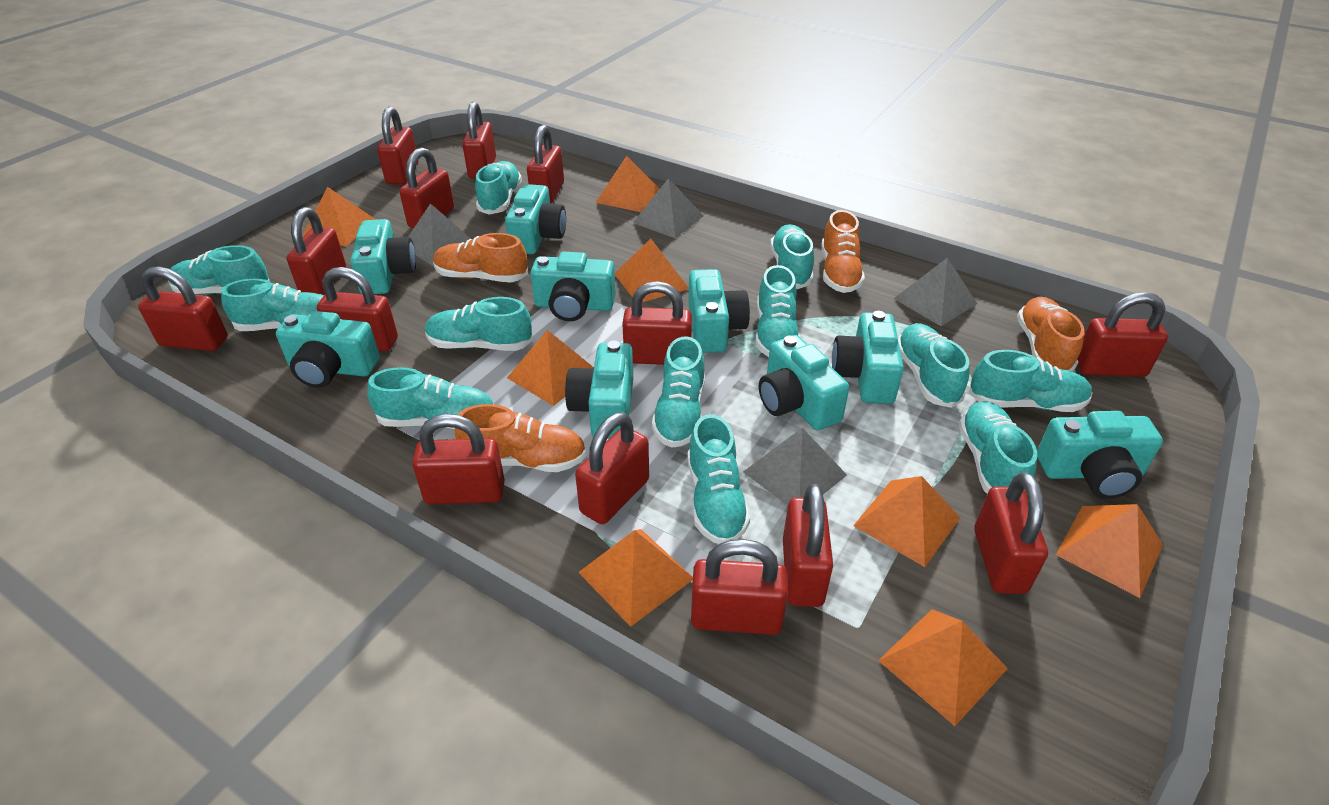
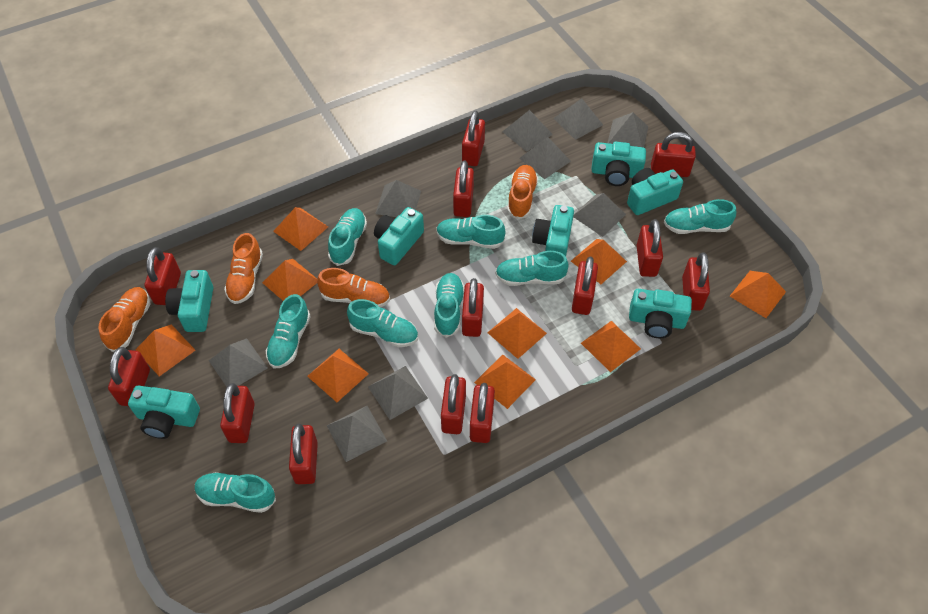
grey pyramid: [408,203,471,267] [633,178,703,238] [743,428,847,506] [894,258,977,326] = 4 -> [209,338,268,387] [326,406,387,462] [368,366,428,420] [375,180,421,217] [502,110,553,152] [519,137,571,179] [553,98,603,140] [573,193,626,237] [608,112,648,148] = 9
orange pyramid: [302,187,376,246] [507,330,594,406] [578,529,693,627] [595,156,659,212] [615,238,689,302] [853,476,960,567] [878,609,1008,726] [1056,504,1163,598] = 8 -> [135,324,196,376] [262,259,317,301] [273,207,328,251] [307,349,369,402] [474,354,536,409] [488,308,547,359] [571,239,627,284] [581,321,641,372] [730,271,786,318] = 9
red padlock: [138,267,228,351] [286,207,346,295] [317,267,398,351] [377,107,418,184] [399,148,454,228] [412,414,505,504] [462,102,496,179] [527,125,564,204] [575,412,649,524] [622,281,692,365] [691,539,788,635] [783,484,833,607] [974,472,1048,594] [1077,292,1168,377] = 14 -> [108,347,150,406] [145,247,181,305] [220,383,255,443] [289,424,318,484] [441,374,466,434] [453,160,474,217] [462,111,485,166] [462,278,484,337] [470,383,495,443] [572,257,598,315] [637,219,663,277] [651,132,696,177] [682,252,710,311] = 13
turquoise camera: [276,311,380,388] [351,219,416,294] [505,184,566,254] [531,252,616,321] [565,341,633,439] [688,269,750,353] [759,335,849,431] [832,311,904,404] [1037,411,1163,499] = 9 -> [128,385,200,439] [165,270,213,332] [374,207,424,265] [532,205,574,256] [591,142,646,186] [627,168,683,215] [629,289,692,338] = 7
turquoise shoe: [168,245,269,295] [221,279,324,331] [367,367,493,429] [425,297,533,351] [475,161,522,215] [652,336,705,448] [687,414,750,544] [756,265,801,357] [770,224,814,289] [898,323,970,408] [959,401,1037,494] [968,350,1092,412] = 12 -> [195,472,276,513] [266,294,311,369] [328,208,367,266] [347,299,418,347] [434,273,465,338] [436,215,505,249] [495,251,569,286] [664,199,736,234] = 8

